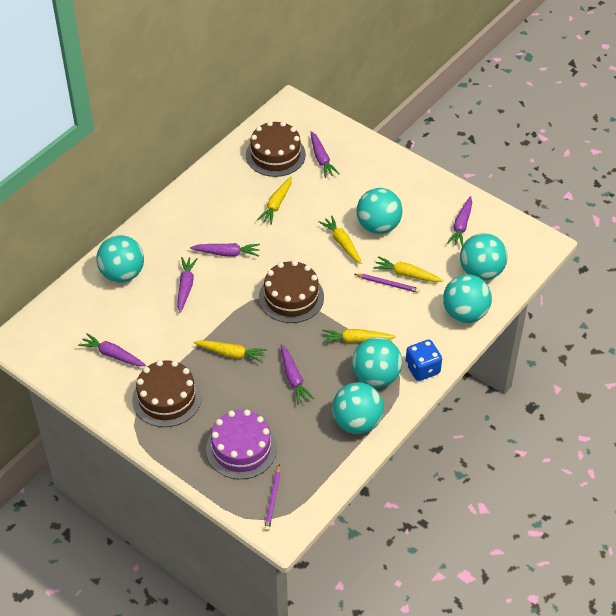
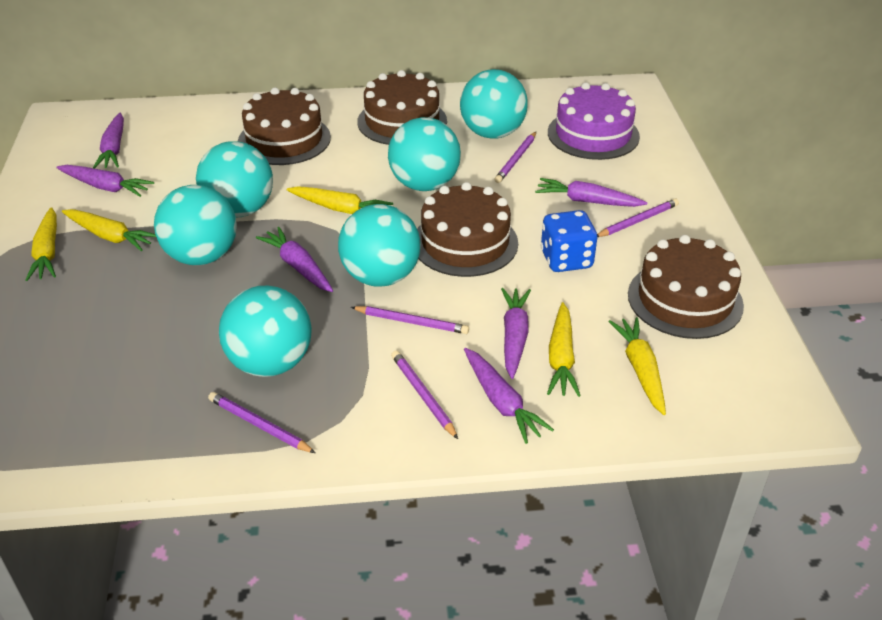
brown cake: [132,360,202,427] [246,121,306,177] [259,260,324,323] = 3 -> [238,88,331,165] [357,70,447,145] [417,182,518,277] [628,235,744,339] = 4
purple pencil: [264,465,280,531] [355,274,420,293] = 2 -> [208,392,315,453] [351,306,469,334] [391,350,458,439] [494,132,536,183] [597,198,679,237] = 5

